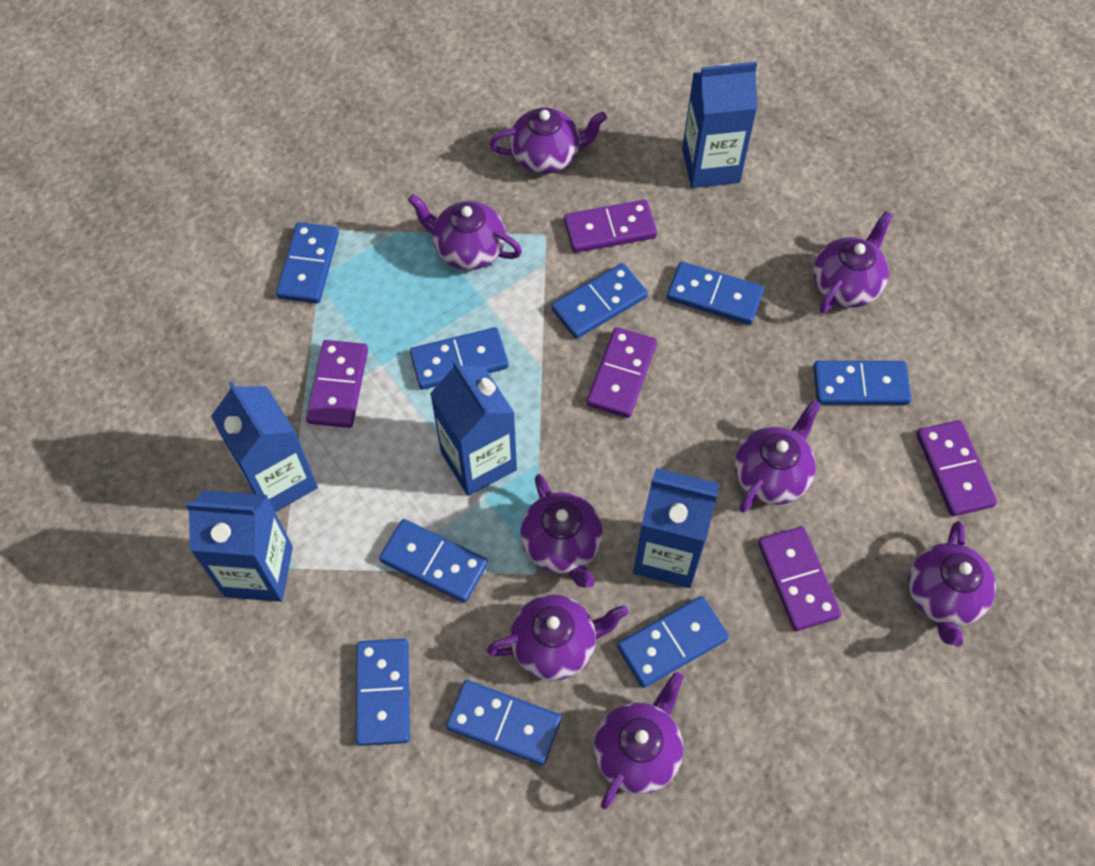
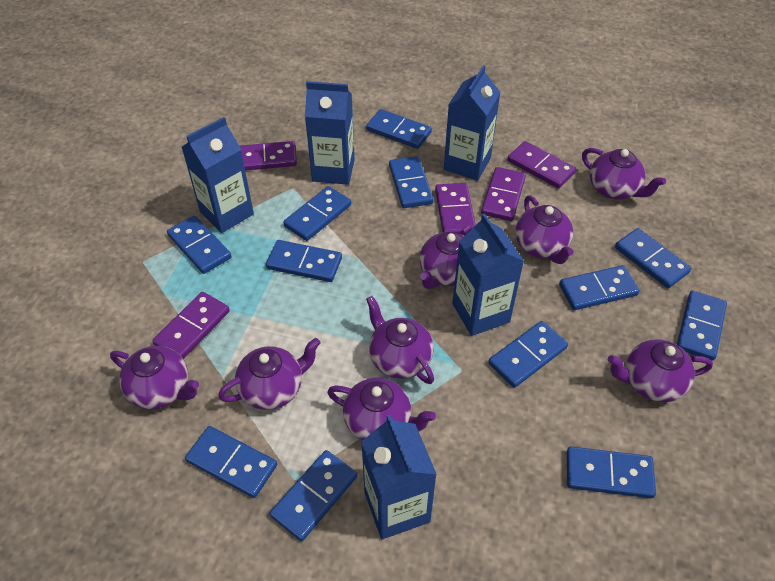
blue domino: [276,222,339,304] [356,638,410,746] [379,519,488,603] [410,327,509,390] [446,680,561,765] [551,263,648,339] [617,596,729,688] [667,261,764,325] [813,361,912,405] = 9 -> [167,216,232,274] [185,426,277,498] [266,240,342,282] [270,450,357,541] [283,186,351,241] [366,109,432,149] [389,156,433,208] [488,321,568,388] [559,265,640,310] [567,447,656,498] [615,228,691,288] [677,291,727,361] = 12

